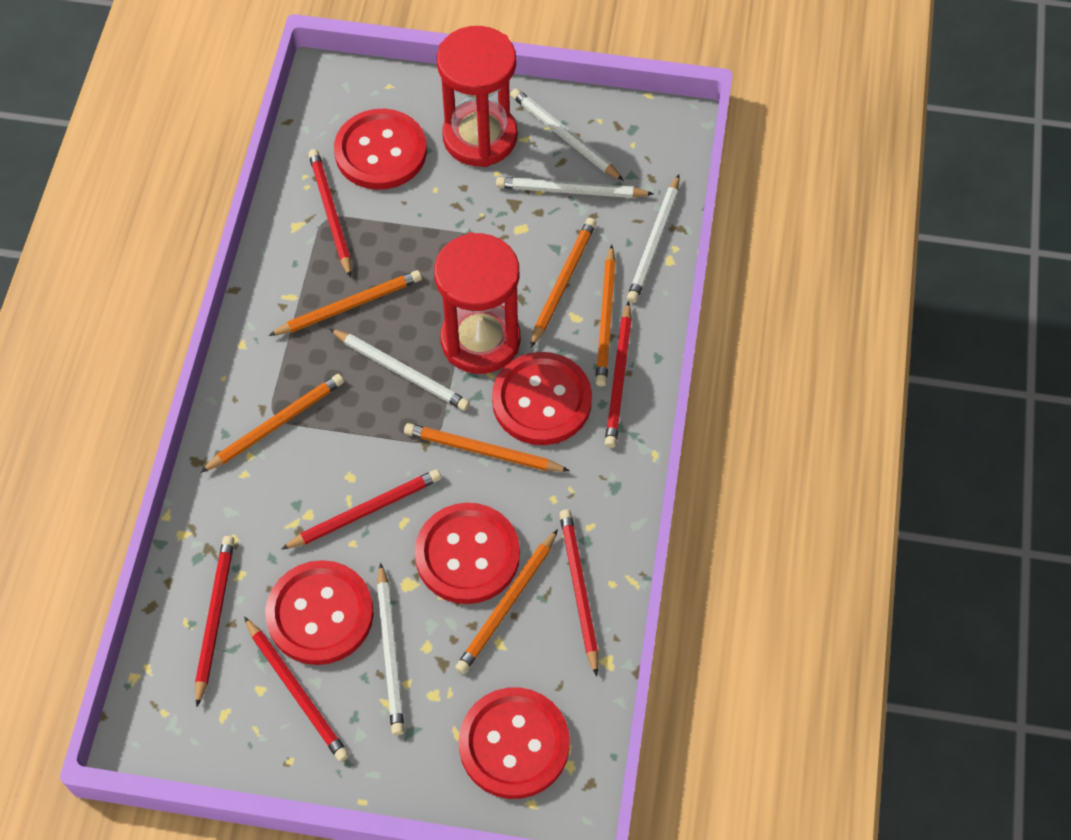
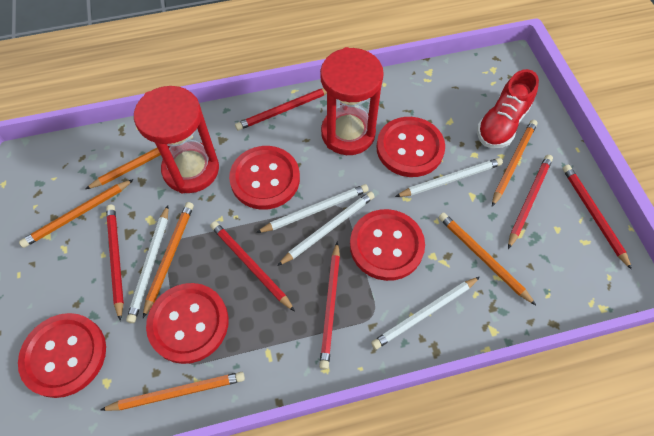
red shoe: none = 0 -> [477,69,539,148] = 1

